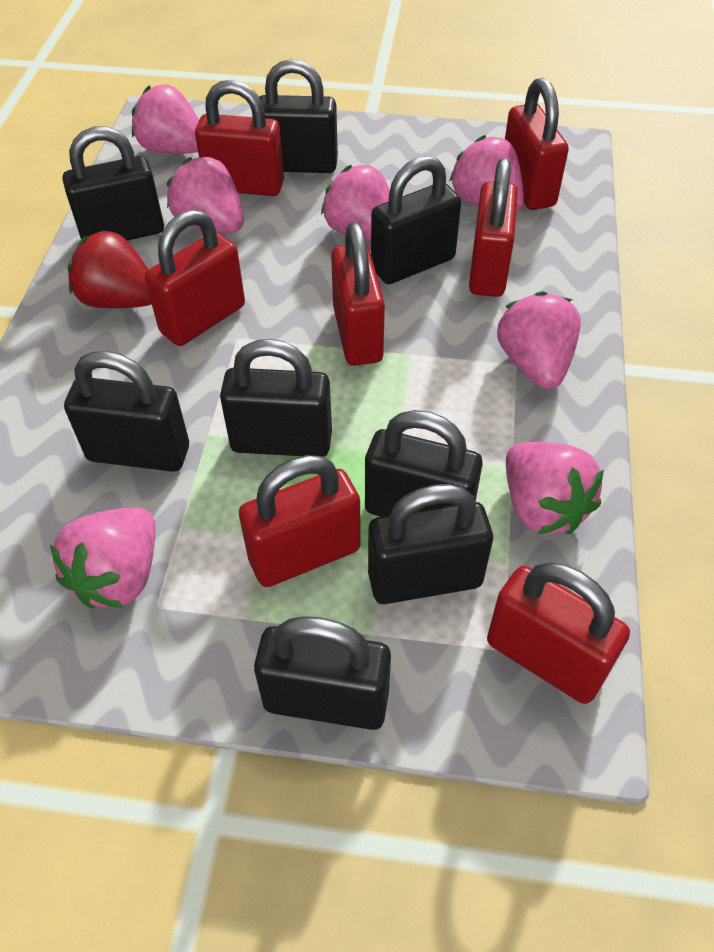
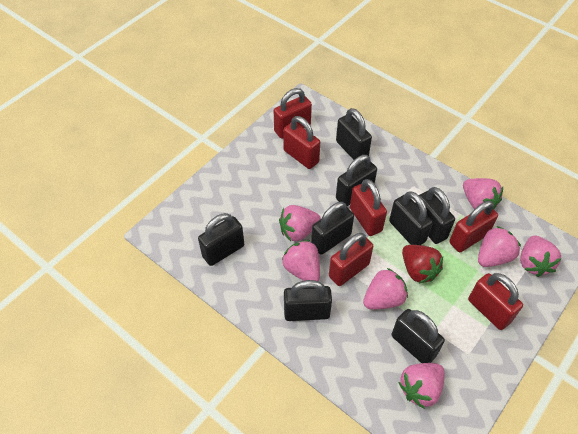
red padlock: [145,210,245,346] [195,80,284,196] [239,455,361,587] [331,222,385,366] [469,158,518,297] [487,562,630,704] [505,78,569,210] = 7 -> [274,88,312,139] [283,116,320,169] [329,233,373,286] [350,179,387,236] [449,201,498,252] [468,273,523,330] = 6

